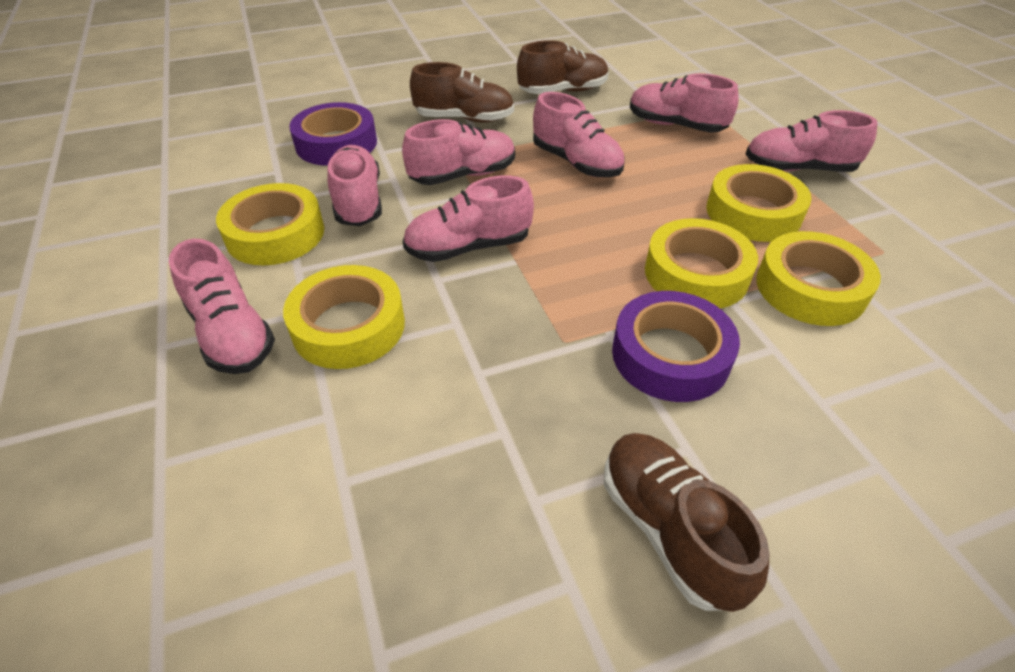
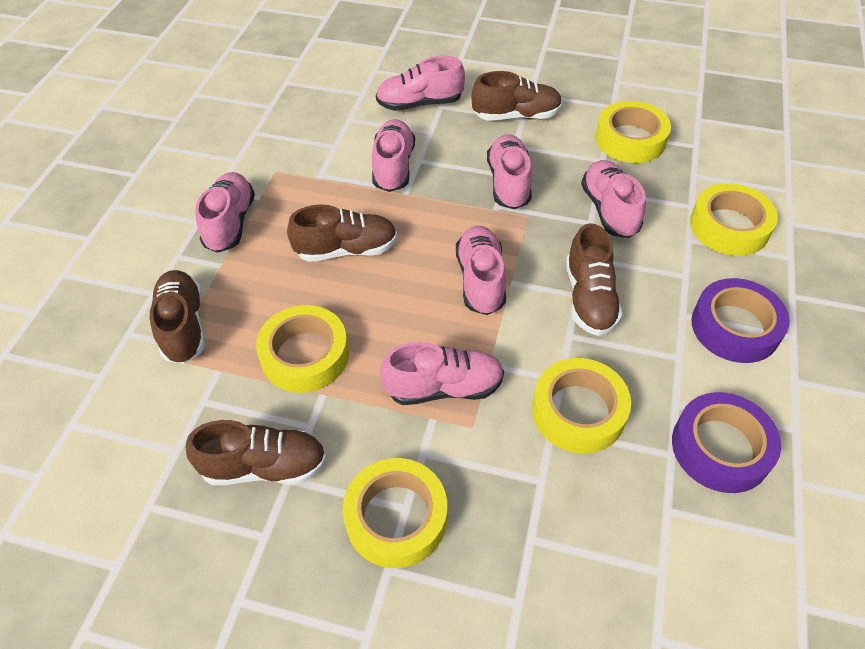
brown shoe: [410,62,514,122] [517,40,608,94] [604,433,770,612] = 3 -> [150,270,205,364] [186,420,327,485] [287,204,397,262] [472,71,562,121] [566,223,623,336] = 5

